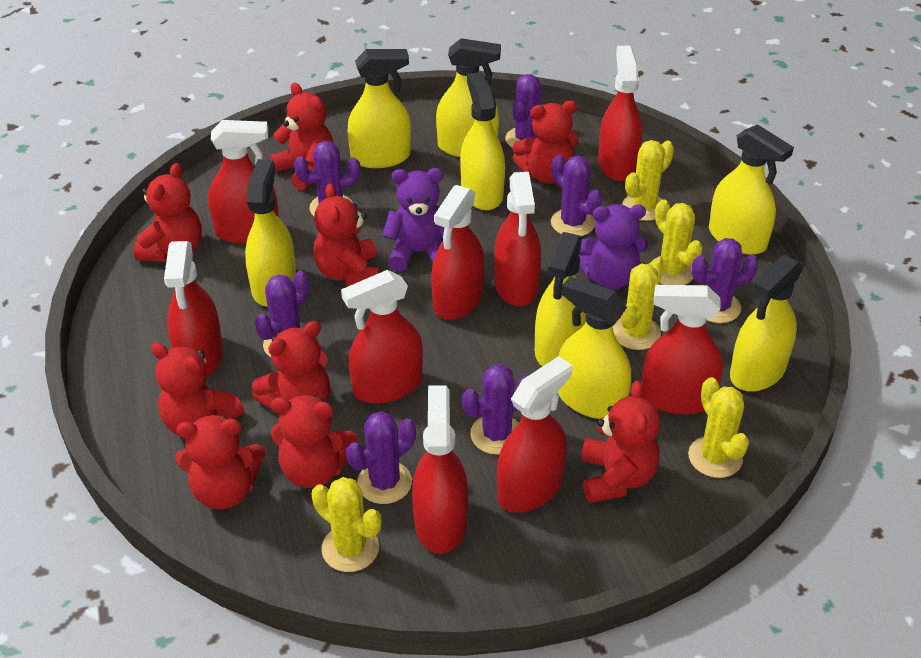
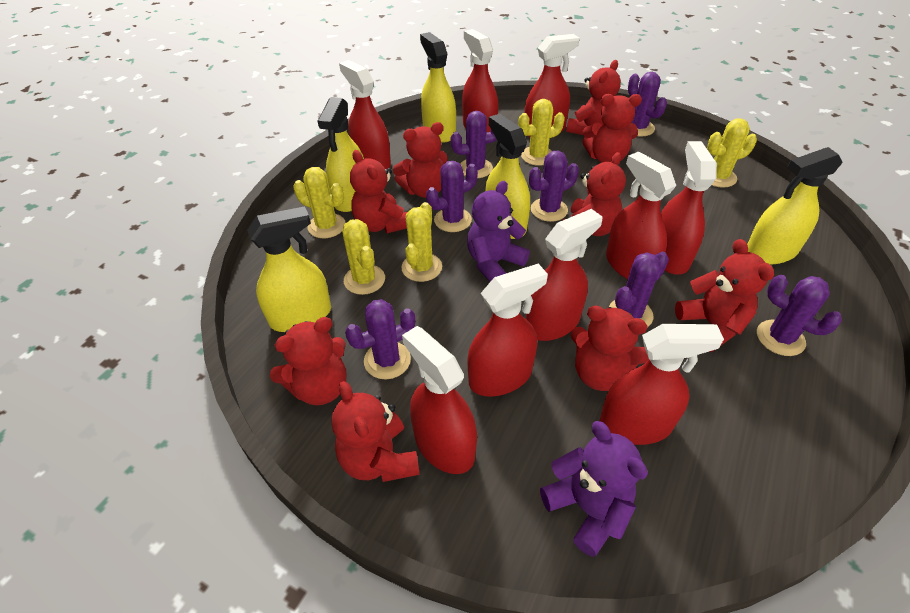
yellow spray bottle: [245,159,296,307] [348,49,411,168] [436,38,501,157] [460,72,505,210] [535,232,586,366] [558,276,631,419] [709,124,794,255] [730,255,804,392] = 8 -> [247,206,331,332] [317,97,364,212] [420,32,456,142] [485,114,530,239] [747,147,843,265] = 5

